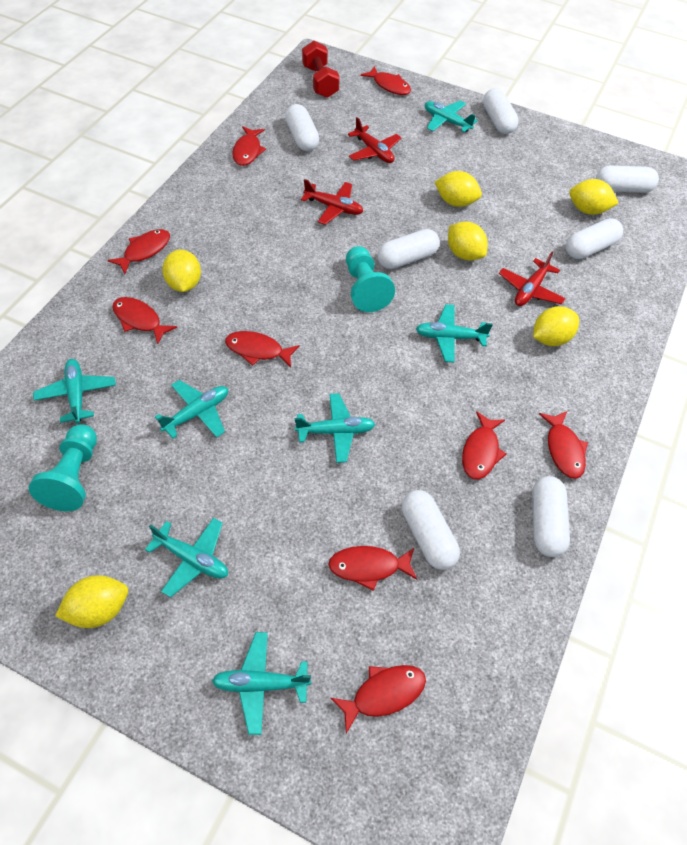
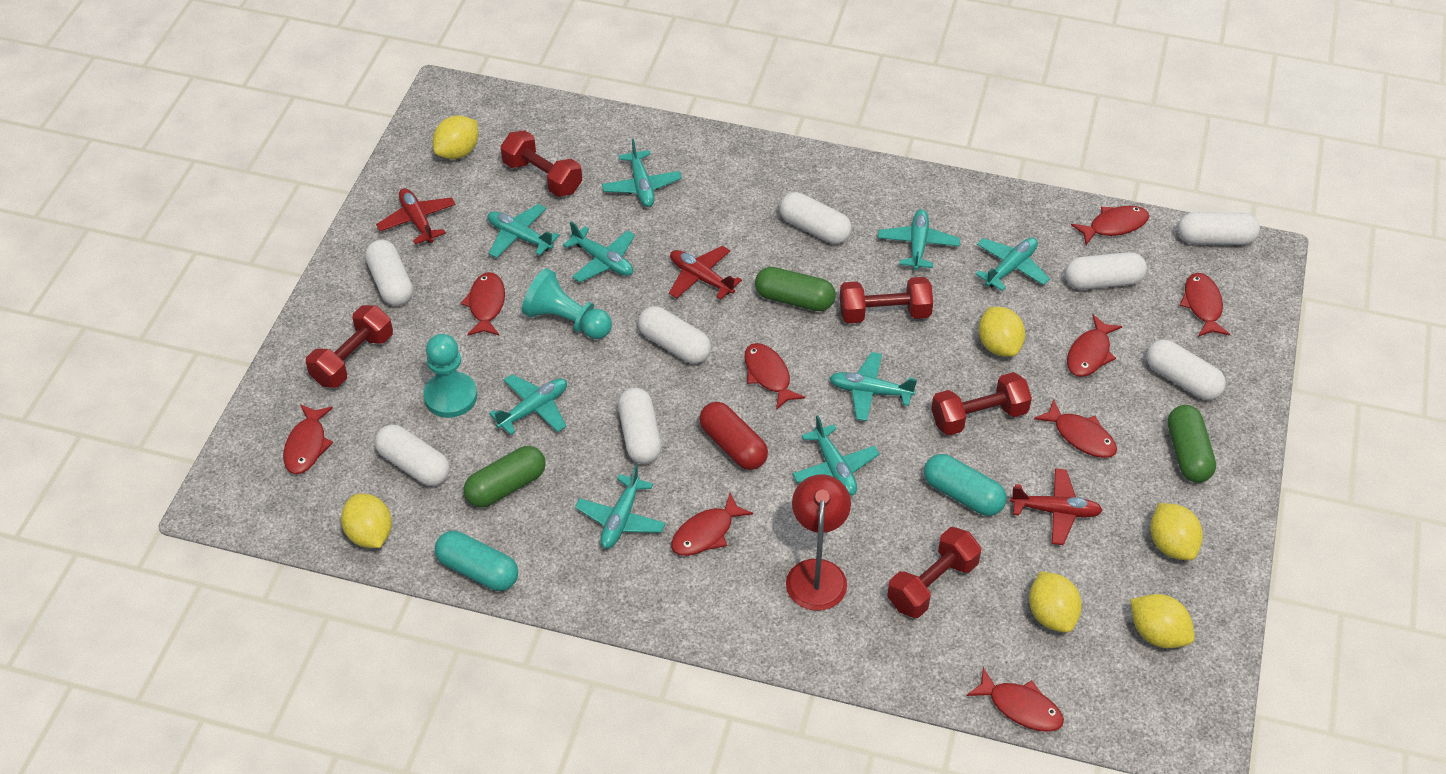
green capsule: none = 0 -> [464,446,546,507] [755,267,836,311] [1168,405,1216,483] = 3
red capsule: none = 0 -> [699,402,768,470] = 1
red dumbbell: [302,41,340,98] = 1 -> [306,305,393,388] [500,130,582,197] [840,277,933,323] [887,527,981,618] [931,372,1032,435] = 5
red lamp: none = 0 -> [786,474,851,611] = 1
turquoise capsule: none = 0 -> [435,531,518,591] [924,454,1007,516] = 2
turquoise plane: [33,359,116,423] [145,518,228,597] [155,380,228,439] [212,632,311,735] [295,393,375,463] [416,304,493,363] [425,101,478,132] = 7 -> [488,204,560,258] [489,374,567,435] [563,222,635,282] [575,465,666,549] [602,138,682,207] [792,415,879,495] [829,352,917,421] [878,209,960,270] [975,238,1050,291] = 9
white capsule: [285,104,319,151] [378,229,440,269] [402,490,460,570] [483,88,519,134] [532,476,570,557] [566,218,623,259] [596,165,659,193] = 7 -> [365,240,413,306] [375,425,450,486] [618,388,661,464] [638,306,711,364] [779,192,852,244] [1065,252,1147,289] [1146,339,1226,400] [1178,212,1260,245] = 8

